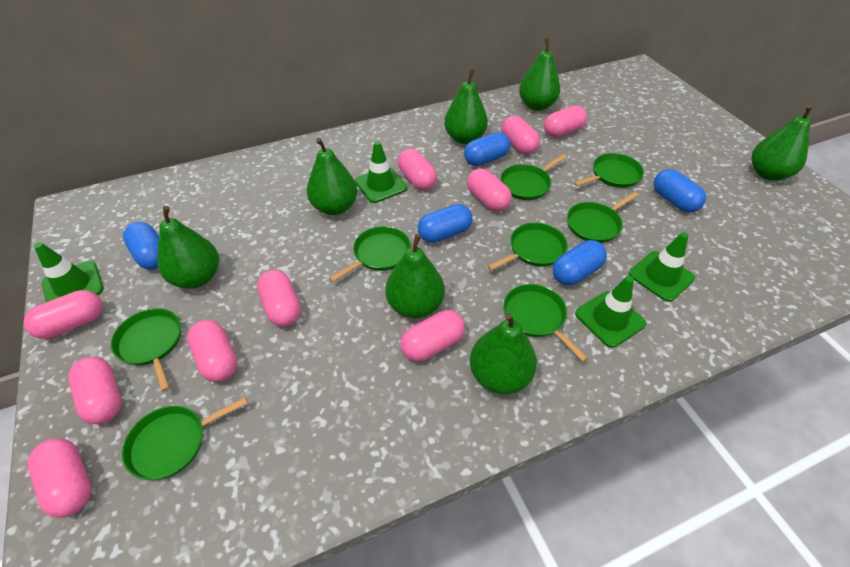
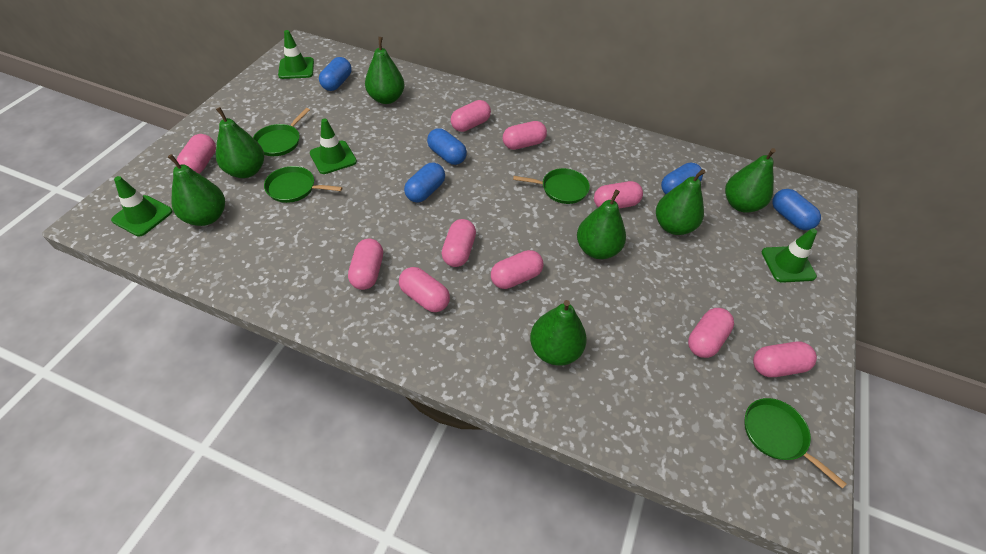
green pan: [111,308,181,392] [122,397,248,480] [329,226,411,282] [487,222,568,270] [500,154,567,200] [503,284,588,362] [567,192,638,243] [574,153,644,188] = 8 -> [253,108,310,156] [264,166,342,203] [513,168,590,204] [744,398,847,489] = 4

